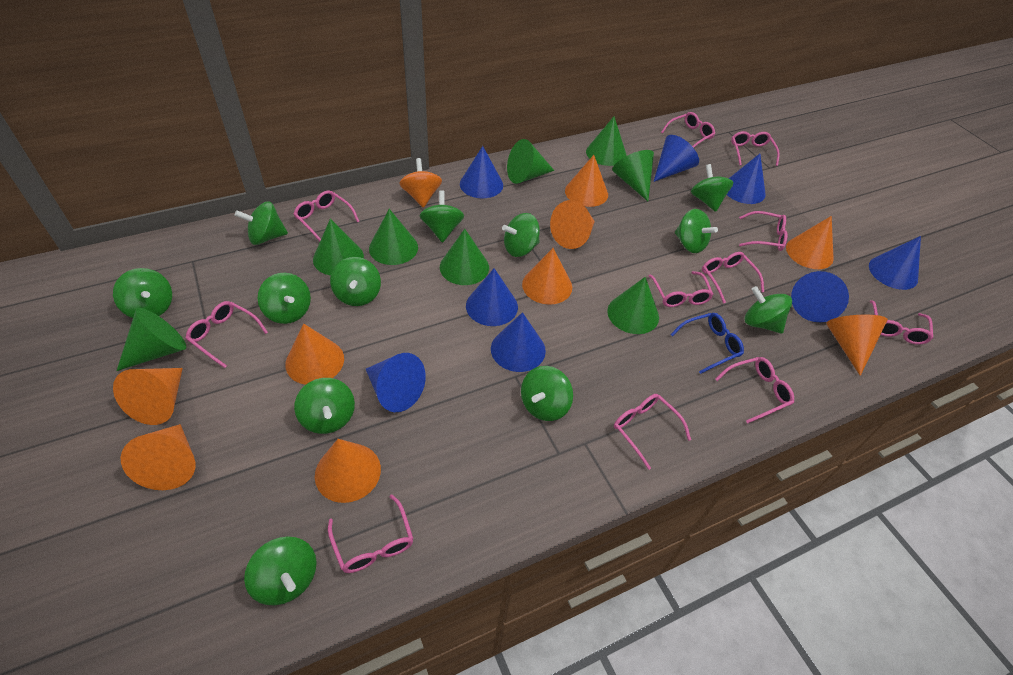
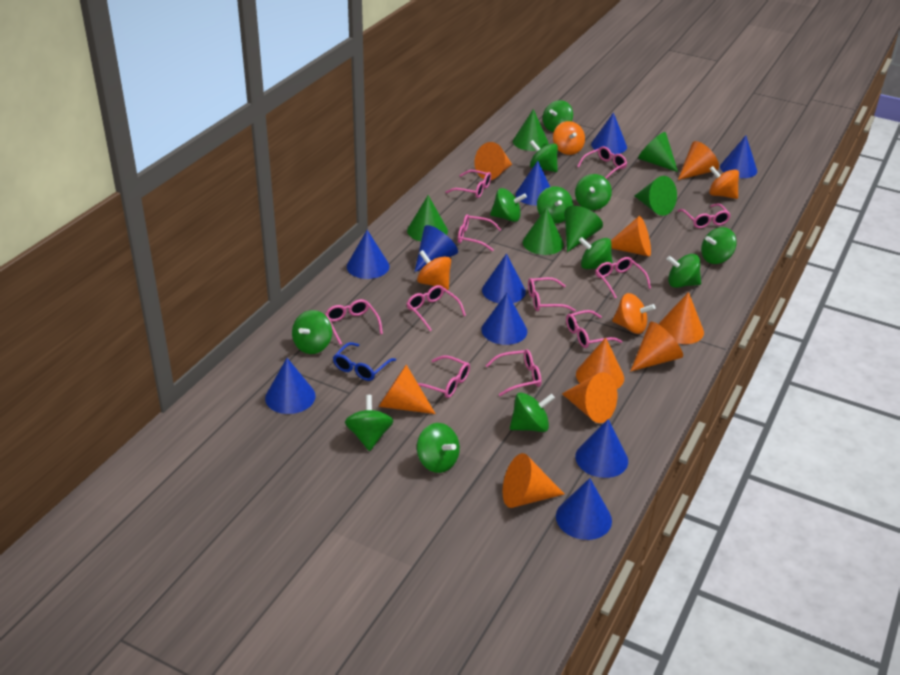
blue cone: [366,353,426,412] [460,146,503,198] [466,268,518,326] [491,312,546,372] [654,135,699,182] [727,154,766,204] [791,271,849,322] [869,236,921,290] = 8 -> [265,358,316,414] [347,230,389,279] [415,225,458,272] [481,293,527,345] [482,254,526,303] [516,161,550,206] [556,478,612,540] [575,419,628,478] [591,112,627,154] [720,135,757,178] = 10
green cone: [117,308,187,371] [313,219,364,275] [369,209,418,265] [440,229,489,285] [507,139,555,184] [586,117,626,166] [607,277,659,334] [612,150,654,201] = 8 -> [407,195,448,241] [513,109,549,151] [523,207,564,255] [565,206,603,252] [635,176,677,216] [638,132,678,172] = 6
orange spinning top: [399,158,442,208] = 1 -> [417,250,451,290] [553,121,585,155] [612,293,655,334] [709,166,739,199] = 4

